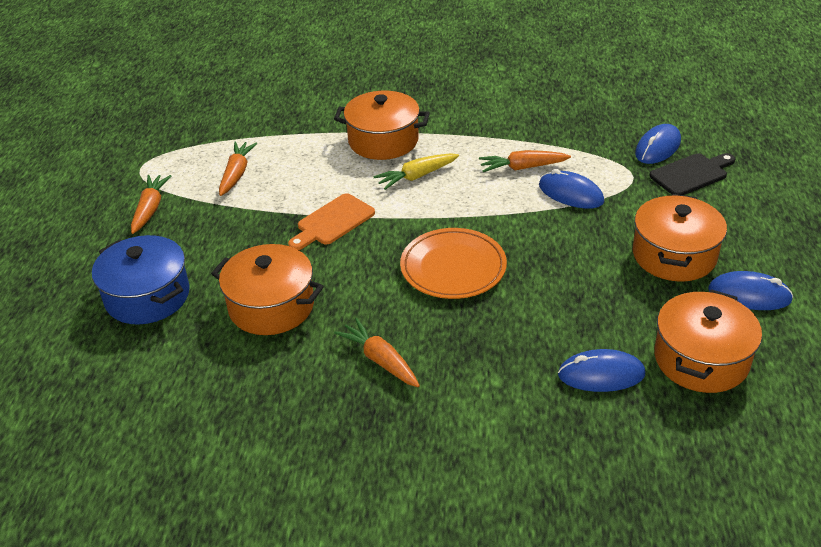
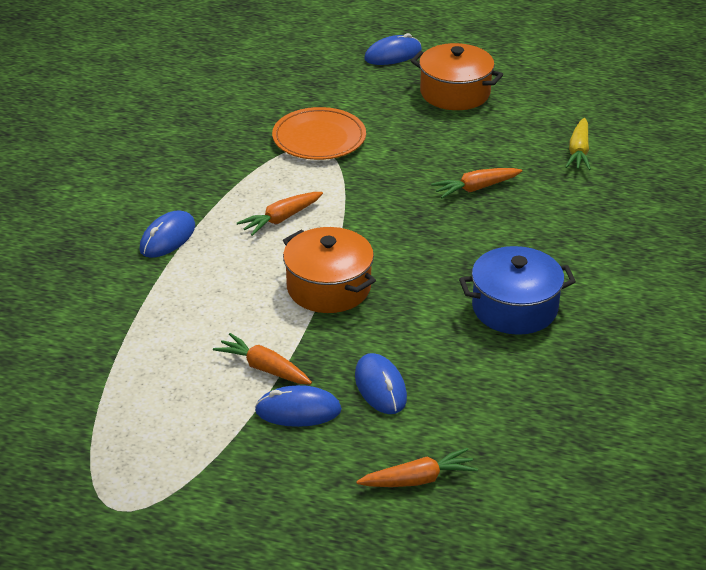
black cutting board: [649,153,735,195] = 1 -> none = 0
orange cutting board: [288,193,375,250] = 1 -> none = 0
orange pot: [211,244,324,335] [334,91,430,160] [633,194,727,282] [654,289,762,393] = 4 -> [283,227,376,313] [411,43,503,110] = 2

